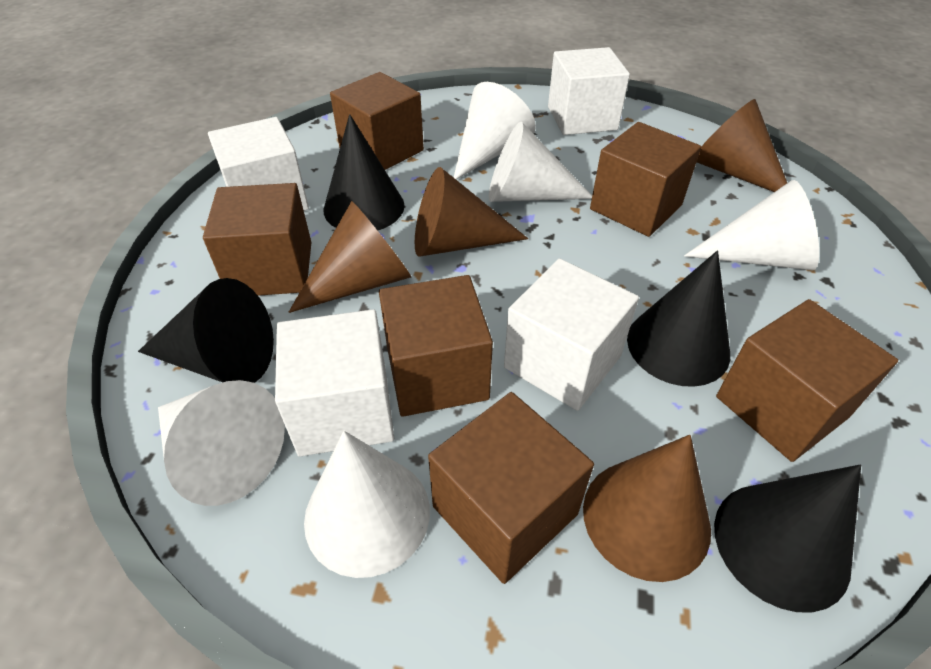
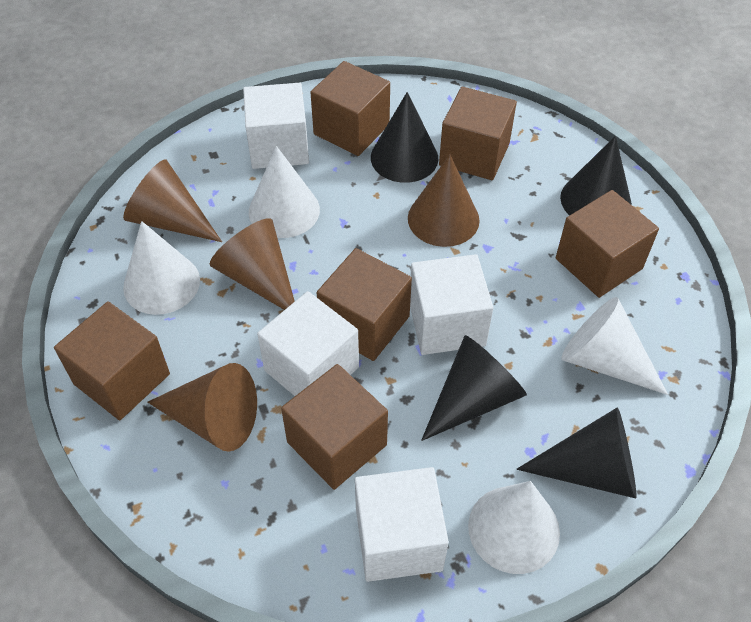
white cone: [158,380,285,506] [304,431,430,578] [454,82,536,179] [489,122,592,202] [684,180,819,270] = 5 -> [123,221,200,315] [249,146,320,238] [468,481,560,574] [561,297,668,395] = 4

